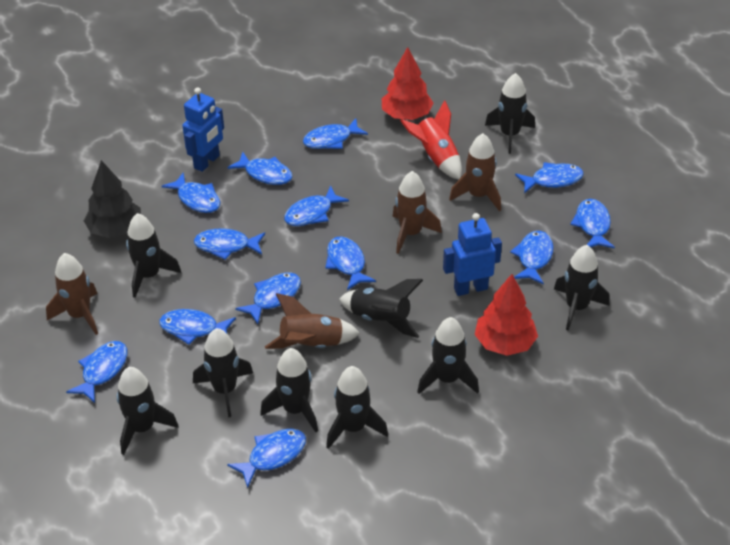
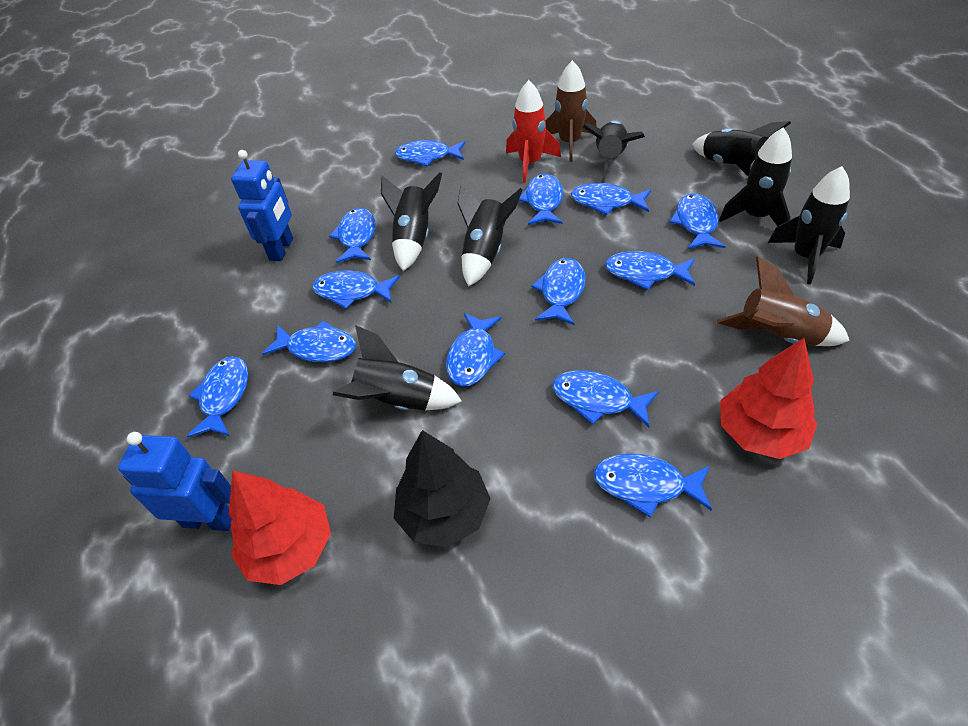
black rocket: [117,367,178,455] [126,213,181,298] [193,328,253,418] [260,348,318,432] [326,366,388,449] [339,279,423,338] [417,317,479,394] [485,73,535,154] [554,245,609,331] = 9 -> [333,325,462,411] [381,172,442,271] [457,185,523,287] [583,120,645,183] [692,121,791,176] [719,128,792,226] [768,166,850,284] = 7
brown rocket: [46,253,98,335] [265,293,360,349] [393,171,442,254] [449,133,501,211] = 4 -> [546,60,596,162] [717,256,850,346] = 2

